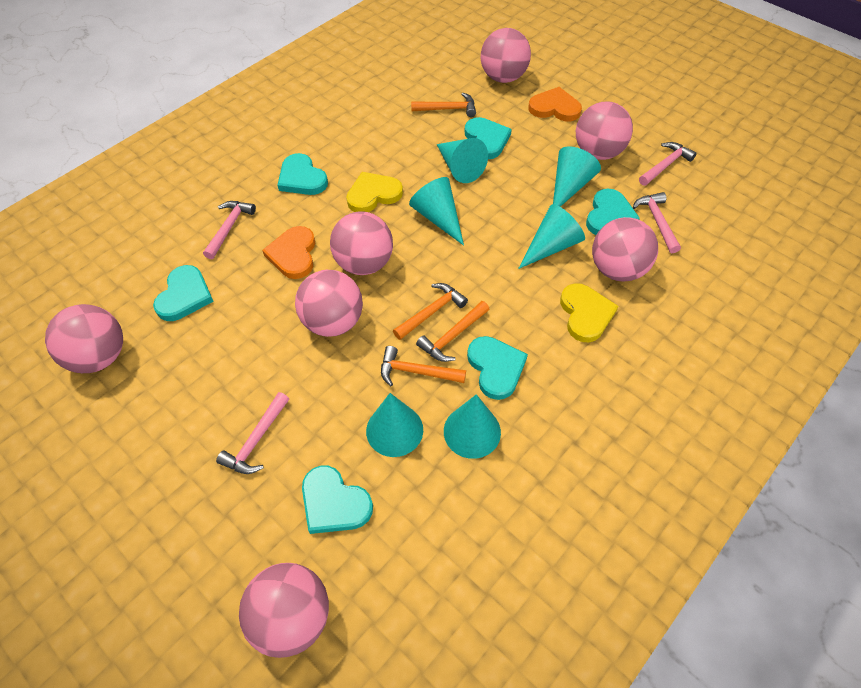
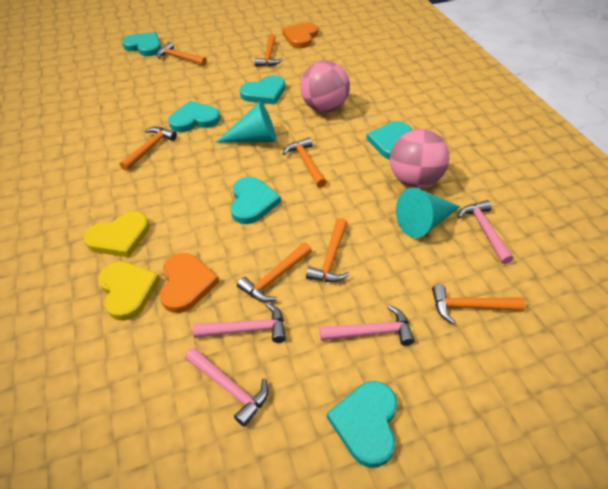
orange hammer: [381,346,466,386] [393,283,468,340] [411,93,476,117] [416,301,490,362] = 4 -> [120,127,177,171] [157,42,207,66] [237,242,312,302] [255,34,283,67] [282,137,327,188] [306,218,349,282] [432,284,525,324] = 7
pink ball: [45,304,123,373] [239,563,329,658] [295,270,363,337] [330,211,393,275] [481,28,531,83] [576,102,633,160] [592,217,658,282] = 7 -> [300,60,350,112] [390,129,449,188] = 2
turquoise cone: [366,393,423,457] [409,177,464,246] [437,138,488,183] [444,394,501,459] [518,204,585,269] [553,146,601,207] = 6 -> [216,101,276,142] [396,188,460,238] = 2

